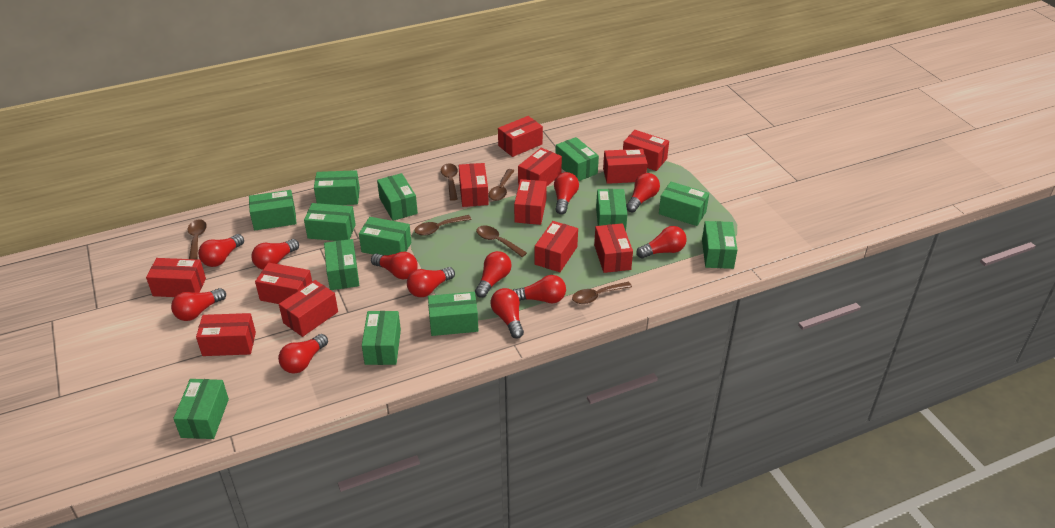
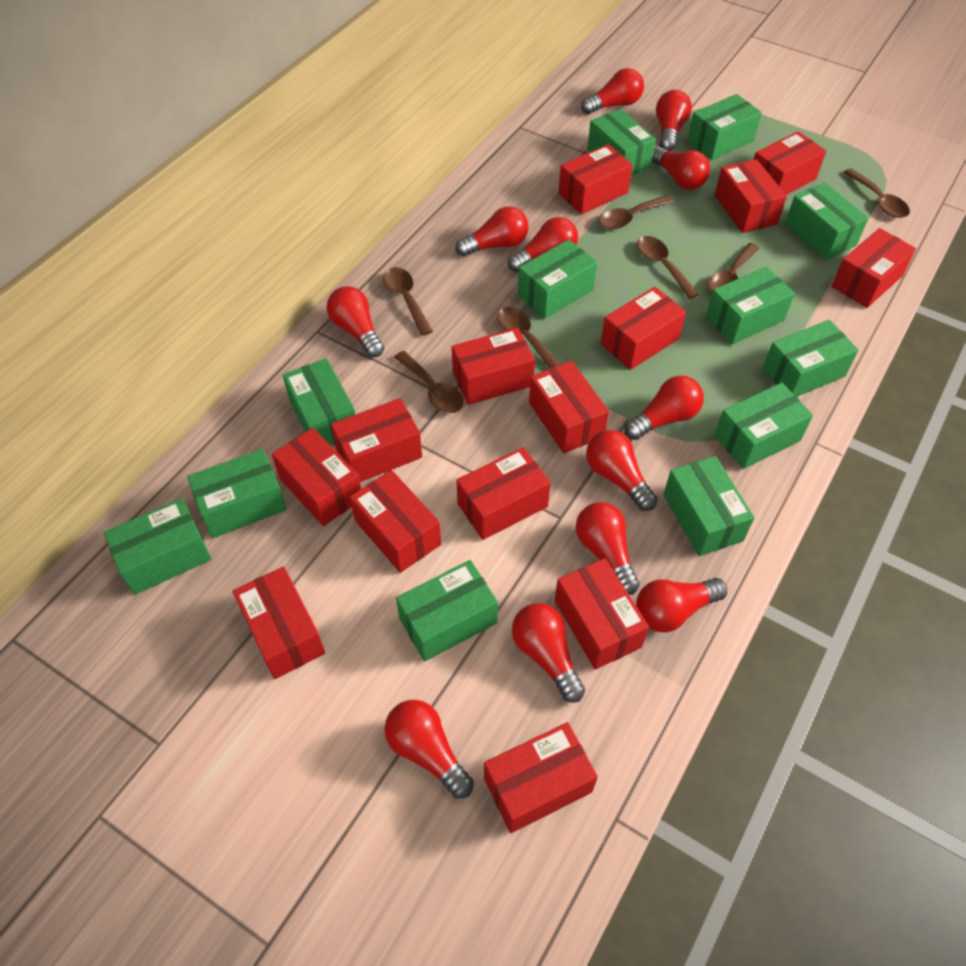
brown spoon: [188,219,207,259] [414,215,472,236] [441,163,458,201] [476,226,527,257] [489,169,514,201] [572,282,632,304] = 6 -> [383,267,433,336] [394,351,464,413] [497,307,561,369] [599,195,673,229] [637,236,699,299] [707,243,759,293] [843,168,910,218] = 7
green box: [173,379,229,439] [249,190,297,230] [304,203,356,241] [314,170,360,205] [324,239,359,290] [359,217,411,255] [362,311,401,365] [377,173,418,221] [428,292,478,336] [555,137,599,181] [596,189,627,231] [659,182,709,226] [702,221,737,269] = 13 -> [104,498,211,595] [187,449,287,538] [283,358,356,445] [396,560,498,662] [518,239,597,319] [587,109,656,176] [663,456,755,556] [687,94,762,160] [706,266,795,344] [714,383,813,469] [762,320,858,397] [785,183,868,260] = 12
red box: [146,258,206,297] [196,313,256,356] [255,263,312,304] [279,280,338,337] [458,163,489,207] [498,116,543,157] [514,179,547,225] [518,148,562,186] [535,221,578,272] [594,223,633,273] [603,149,648,184] [623,130,669,171] = 12 -> [233,567,325,679] [272,428,361,526] [331,398,422,482] [350,470,441,573] [452,328,535,405] [457,447,551,540] [484,722,598,833] [529,361,609,453] [555,558,649,670] [558,144,633,215] [601,287,686,370] [714,159,787,233] [754,131,826,195] [831,228,916,308] = 14

